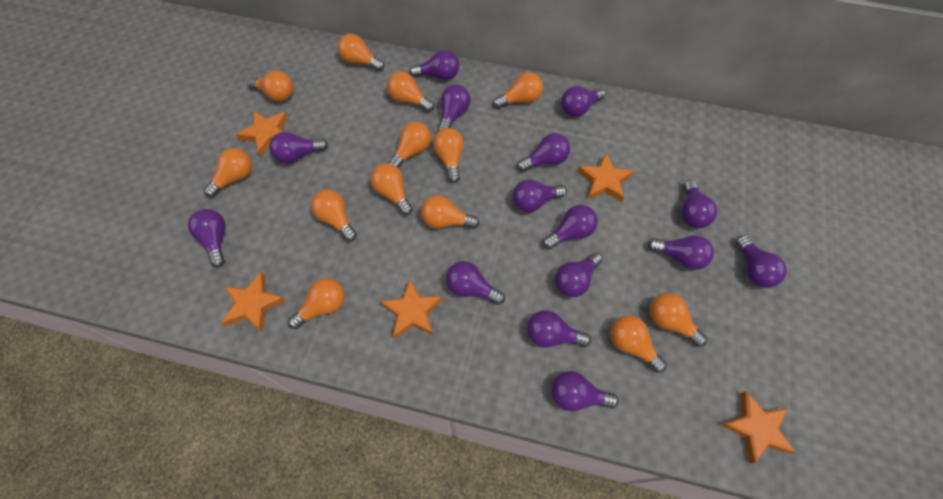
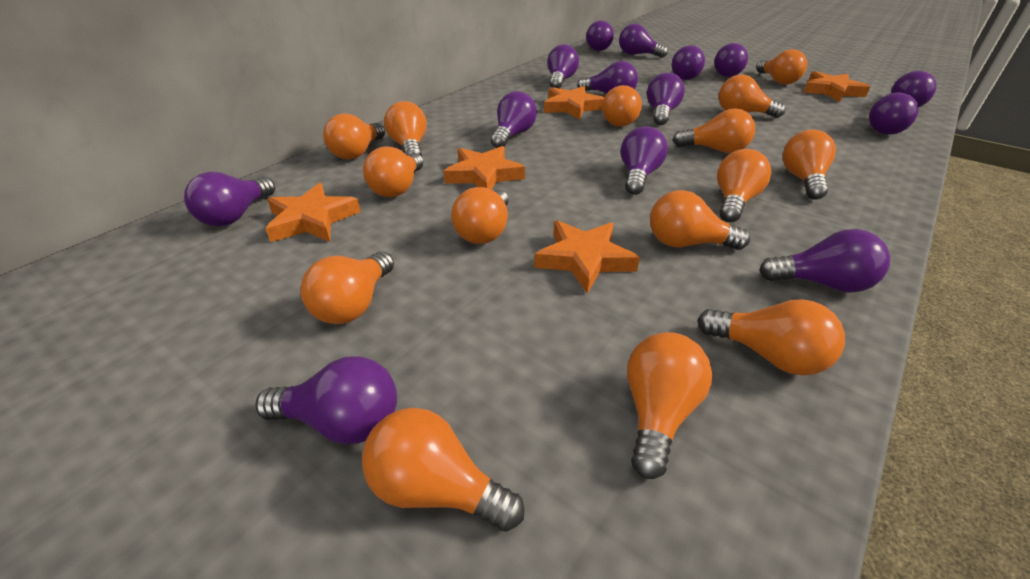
orange light bulb: [203,148,252,197] [248,71,293,101] [288,278,345,329] [311,189,357,242] [337,34,384,71] [370,163,413,215] [387,72,434,112] [388,121,431,168] [421,195,479,229] [433,128,464,183] [493,72,543,109] [610,315,667,373] [649,293,707,347] = 13 -> [300,252,394,324] [323,113,385,159] [362,408,524,532] [363,146,423,197] [384,101,427,157] [451,187,509,244] [602,85,642,127] [627,332,712,479] [650,190,750,250] [673,108,755,153] [697,299,845,375] [717,149,771,222] [719,75,786,118] [756,49,807,84] [783,130,836,200] = 15
purple light bulb: [188,209,225,267] [269,132,328,164] [409,50,459,80] [438,84,471,131] [446,261,505,305] [513,179,567,212] [517,133,570,172] [527,310,591,348] [543,205,598,249] [551,371,619,411] [555,253,602,297] [561,86,606,117] [648,235,714,270] [681,180,718,228] [736,235,787,288] = 15 -> [184,172,275,227] [255,356,397,444] [491,91,537,148] [547,44,579,88] [577,61,638,94] [586,20,614,51] [619,24,668,58] [621,126,668,195] [647,73,685,125] [672,45,705,80] [714,43,748,77] [759,229,890,293] [869,93,919,135] [891,71,937,107] = 14

